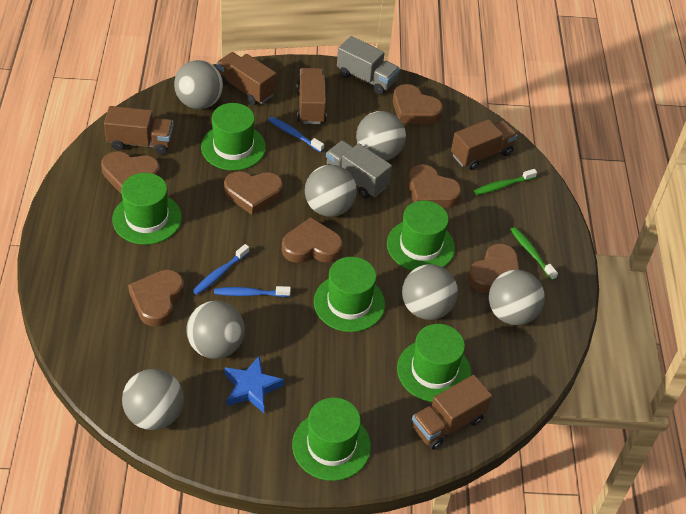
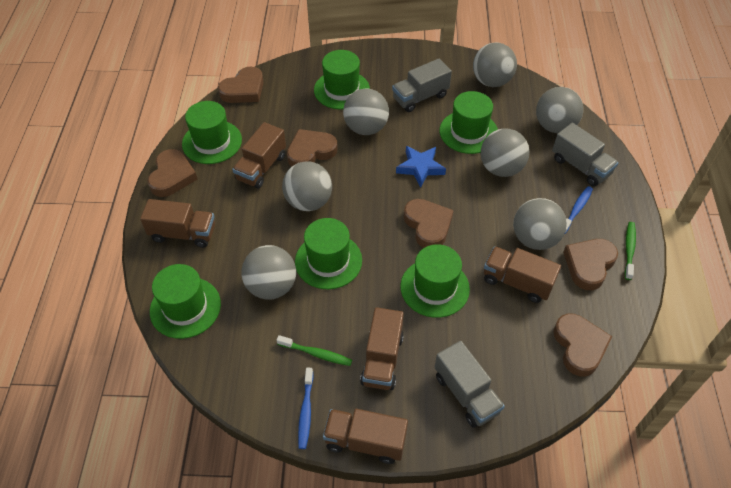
blue toothbrush: [193,244,249,295] [214,286,291,297] [268,117,324,152] = 3 -> [298,368,313,449] [565,186,593,234] = 2
brown heart: [101,152,160,193] [128,270,184,327] [224,171,283,215] [282,217,343,263] [393,84,443,124] [408,164,461,208] [468,243,520,293] = 7 -> [147,149,197,197] [218,66,264,103] [287,129,338,167] [404,199,454,248] [553,313,613,377] [563,239,618,290] = 6
grey truck: [326,141,392,198] [337,36,400,95] = 2 -> [392,59,452,112] [435,341,505,428] [552,123,618,187] = 3

